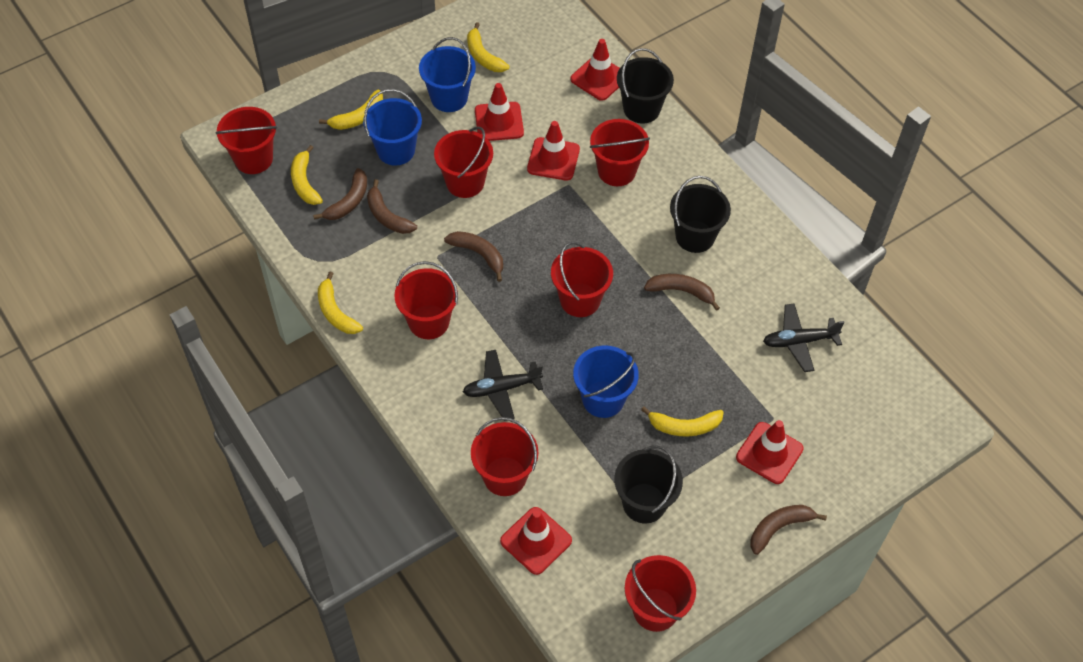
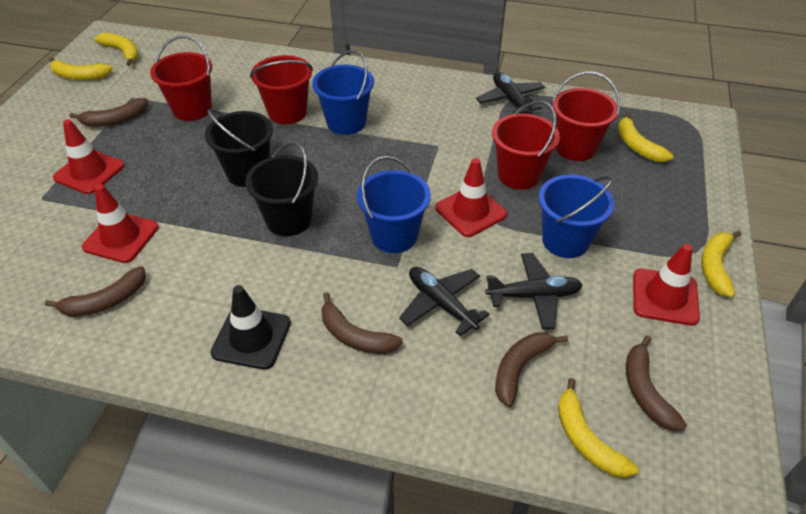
black bucket: [614,445,683,523] [617,48,674,124] [670,176,731,253] = 3 -> [205,109,273,187] [245,142,318,236] = 2
black plane: [463,350,543,421] [763,304,845,372] = 2 -> [399,267,490,336] [476,72,545,114] [485,253,583,330] = 3
black traffic cone: none = 0 -> [211,285,291,370] = 1
red bucket: [216,107,277,174] [394,261,458,339] [434,127,493,198] [471,417,538,496] [551,242,613,317] [590,119,650,186] [625,555,696,632] = 7 -> [150,35,212,121] [250,55,313,124] [492,101,560,190] [552,71,620,161] = 4
red traffic cone: [475,83,524,141] [500,507,572,575] [527,121,580,181] [570,39,620,101] [736,420,804,484] = 5 -> [53,119,124,194] [82,184,159,263] [435,158,507,237] [633,244,700,326] = 4

